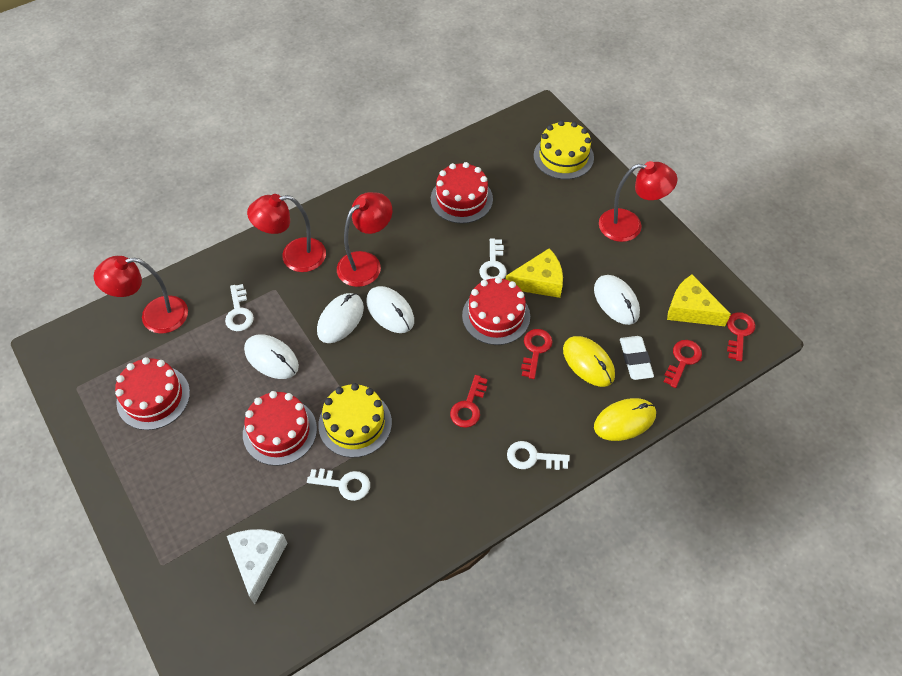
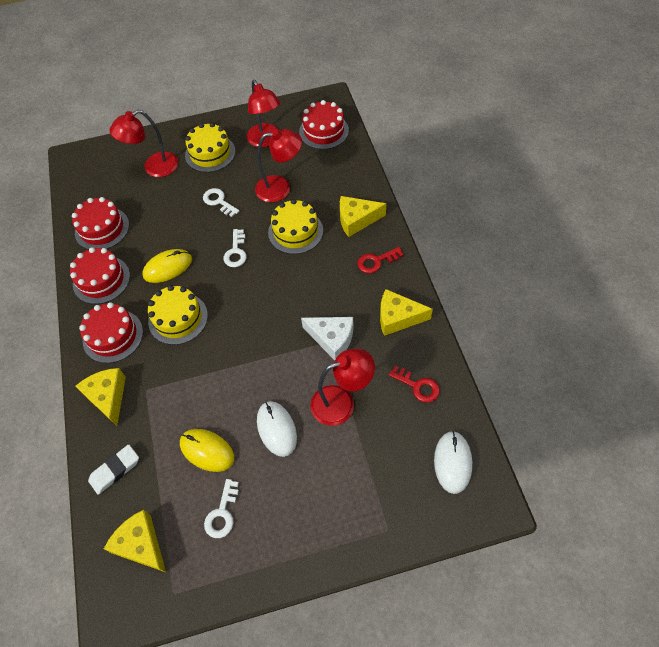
red key: [450,375,488,428] [521,329,552,379] [664,340,702,388] [727,312,755,361] = 4 -> [358,247,404,273] [389,366,440,403] = 2
white key: [225,284,254,331] [307,468,370,501] [480,238,507,280] [507,441,570,470] = 4 -> [203,188,239,217] [204,479,239,538] [224,229,247,267] = 3
white mouse: [244,334,299,379] [317,293,364,343] [366,286,414,333] [594,275,640,325] = 4 -> [257,401,297,457] [434,431,472,494] = 2
yellow cake: [318,383,392,458] [534,120,594,179] = 2 -> [148,285,208,345] [185,123,236,172] [268,199,323,254] = 3
yellow cheese: [506,248,563,298] [667,275,731,326] = 2 -> [76,368,126,426] [104,510,166,572] [340,196,386,237] [380,289,433,336] = 4

